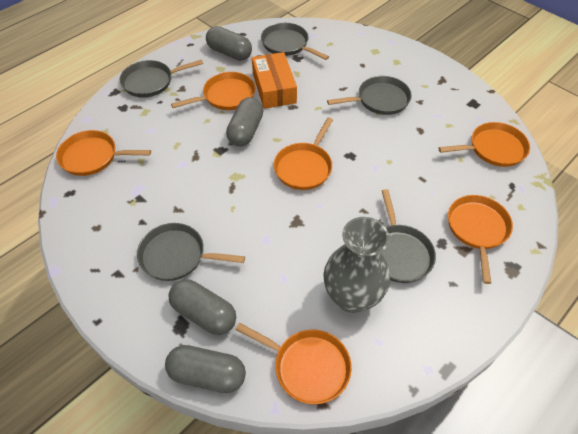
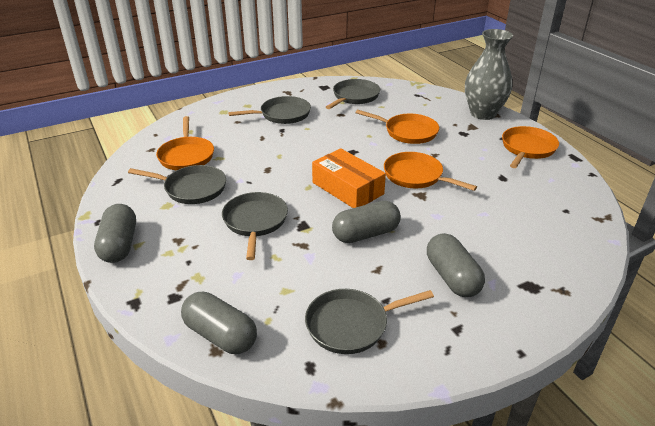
orange pan: [56,130,151,176] [171,72,255,110] [235,323,352,404] [274,118,333,190] [438,122,530,167] [448,195,513,284] = 6 -> [156,116,214,171] [355,110,439,144] [384,152,477,191] [502,126,559,168] = 4

